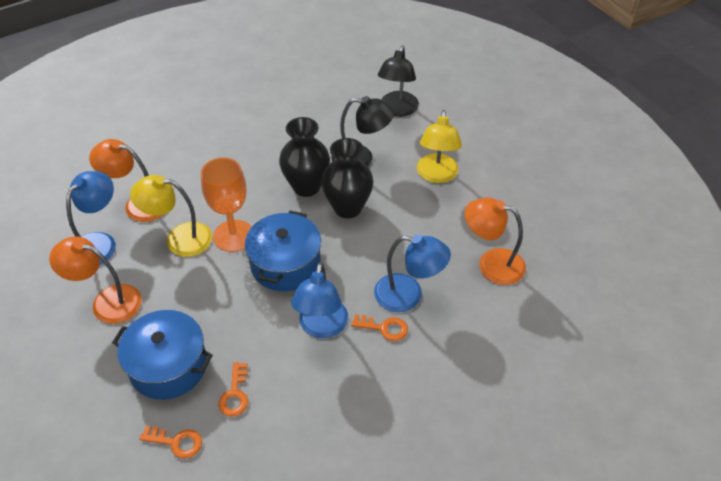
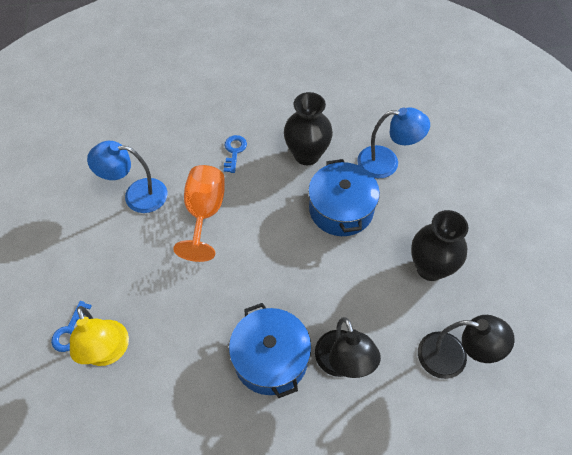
blue key: none = 0 -> [51,301,92,352] [224,135,247,173] = 2
blue lamp: [66,171,116,265] [291,262,348,338] [374,235,451,312] = 3 -> [87,141,167,213] [357,107,430,178] = 2
orange key: [140,426,202,459] [218,362,248,417] [351,314,408,341] = 3 -> none = 0
orange lamp: [49,236,142,324] [89,139,163,222] [465,198,526,285] = 3 -> none = 0
yellow lamp: [130,175,212,257] [417,110,462,183] = 2 -> [70,306,129,366] = 1

